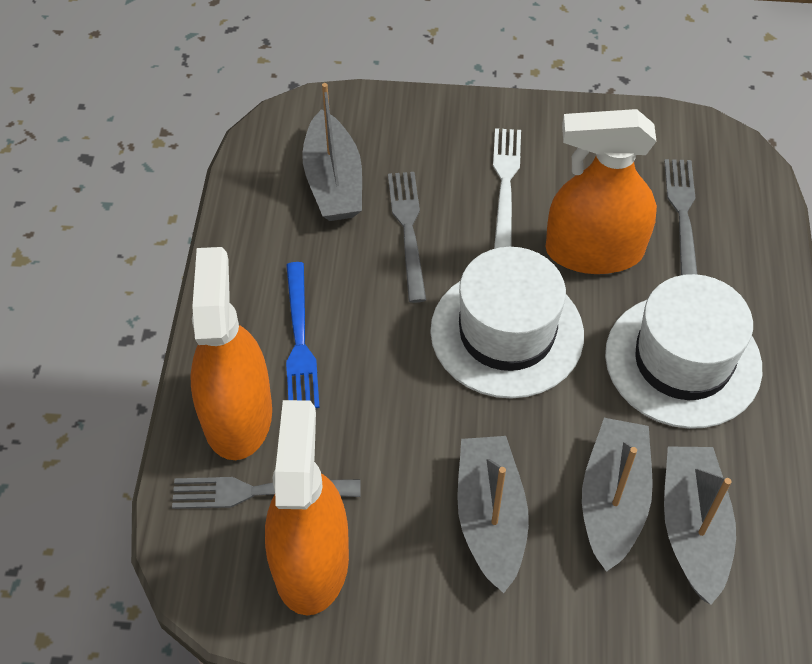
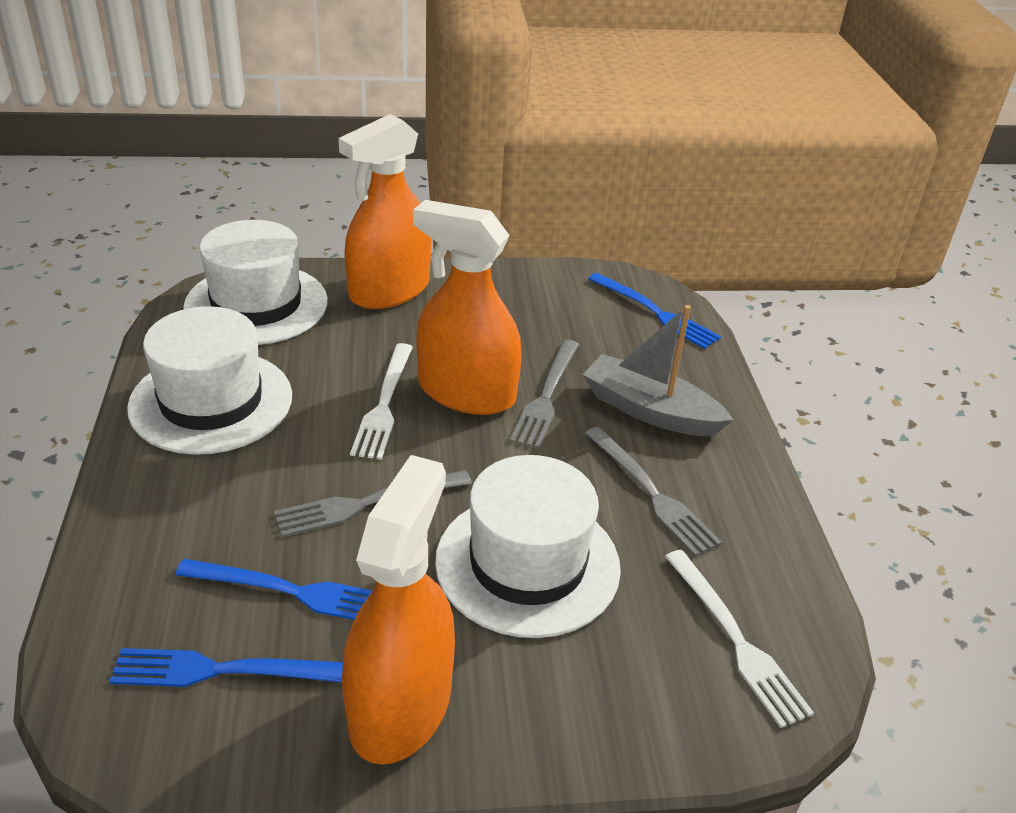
blue fork: [286,262,320,408] = 1 -> [109,648,343,687] [175,559,373,620] [588,273,721,349] = 3
grey boat: [302,83,362,221] [457,436,529,593] [582,418,653,572] [664,447,736,605] = 4 -> [583,305,733,436] = 1
white fork: [493,128,521,249] = 1 -> [350,343,413,460] [665,550,814,728] = 2
white hat: [430,247,584,399] [605,274,762,429] = 2 -> [127,306,292,455] [183,220,328,345] [435,455,621,638] = 3

